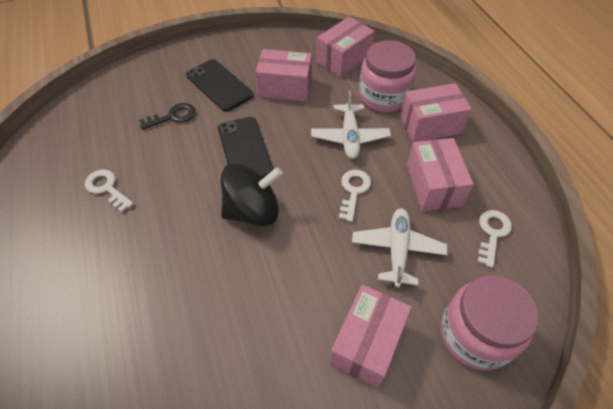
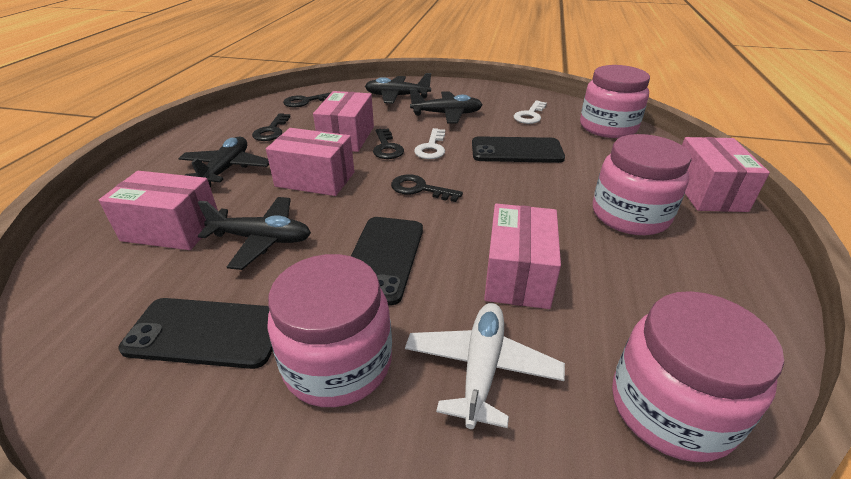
black key: [139,103,196,130] = 1 -> [252,113,291,141] [283,92,332,107] [373,128,404,159] [391,174,463,202] = 4
black phone: [186,59,253,112] [218,117,273,178] = 2 -> [119,298,273,369] [351,217,423,305] [472,136,565,163] = 3
black plane: none = 0 -> [178,137,269,188] [198,197,311,270] [365,73,431,104] [410,89,482,124] = 4
black spinning top: [221,163,283,226] = 1 -> none = 0
pink jar: [359,41,416,112] [441,275,538,370] = 2 -> [267,254,392,407] [580,65,650,138] [593,134,692,235] [612,291,784,462] = 4
white key: [85,170,133,212] [339,170,371,222] [478,210,512,268] = 3 -> [414,128,445,159] [514,100,547,124] = 2
white plane: [311,90,391,159] [352,208,448,287] = 2 -> [405,303,565,429] = 1

